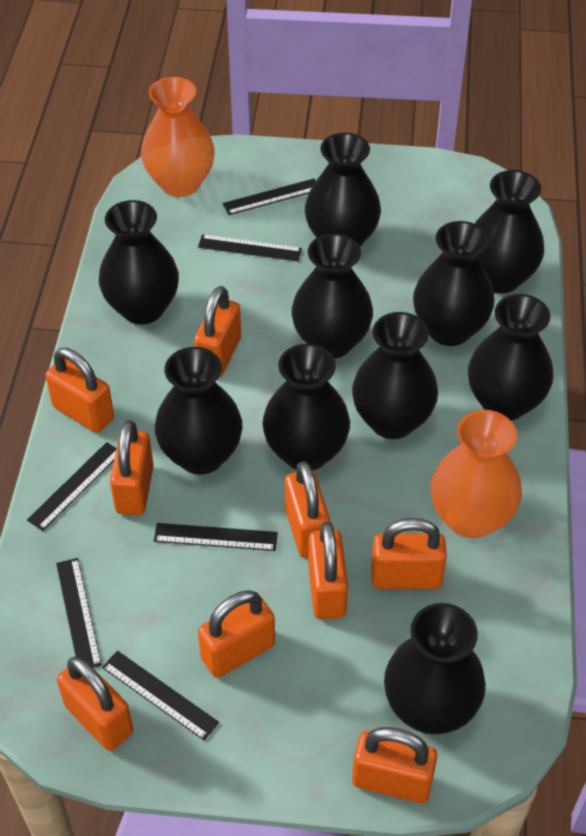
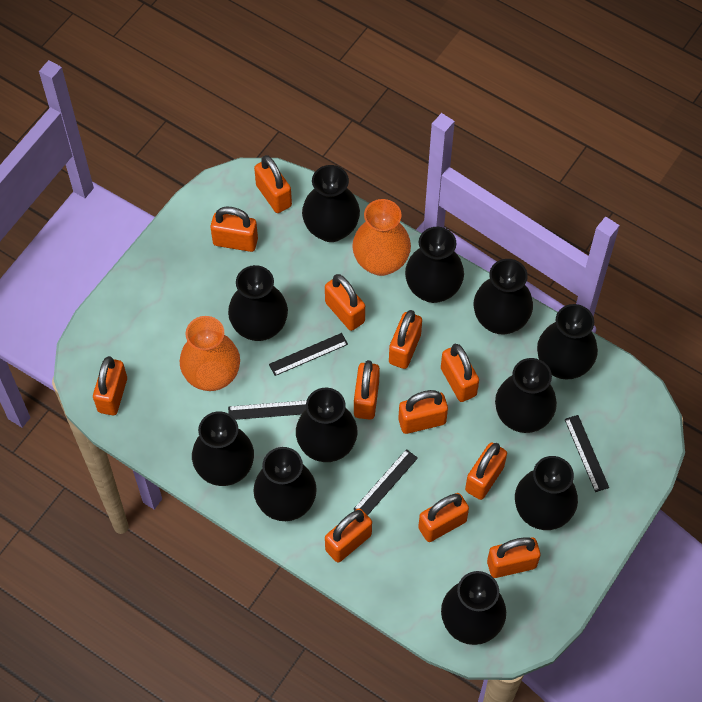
black ruler: [27,442,116,531] [56,558,102,668] [102,651,219,740] [154,523,278,551] [198,234,302,261] [223,179,316,215] = 6 -> [228,400,307,420] [269,333,348,376] [354,449,418,516] [564,415,609,492] = 4
black vase: [99,200,179,325] [155,347,243,475] [262,344,350,470] [291,233,373,359] [305,133,381,247] [352,312,438,439] [384,603,486,735] [413,221,495,346] [468,294,553,420] [474,170,544,293] = 10 -> [192,411,254,486] [228,265,288,341] [253,447,317,521] [296,388,358,462] [302,165,360,242] [405,227,464,303] [441,571,506,645] [474,259,533,334] [495,358,557,433] [515,456,578,530] [537,304,598,379] = 11
orange padlock: [45,348,114,433] [57,657,133,751] [110,420,154,515] [194,286,241,377] [198,590,275,678] [285,461,330,558] [308,521,348,619] [352,727,437,803] [371,518,447,589] = 9 -> [93,356,127,415] [210,207,258,252] [254,155,292,213] [325,274,365,331] [325,508,372,562] [354,360,380,420] [389,310,422,369] [398,390,448,434] [418,493,469,542] [441,344,479,402] [465,442,507,500] [487,537,540,578] = 12

